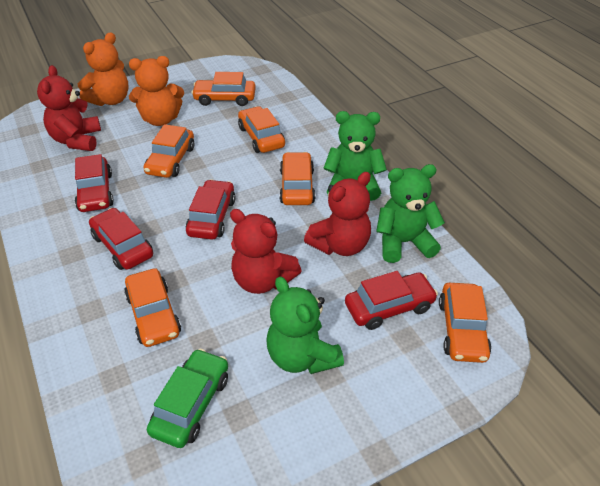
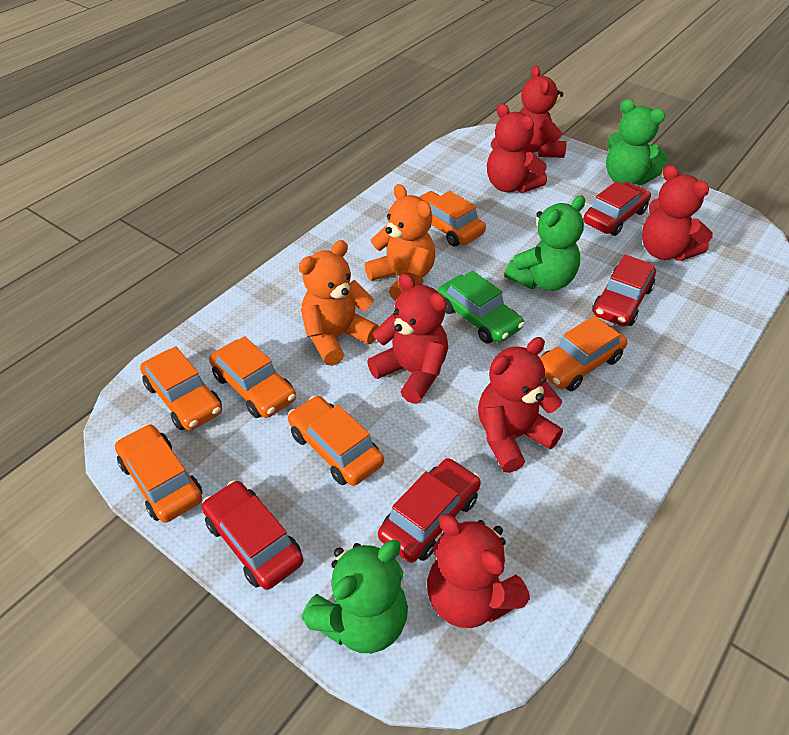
red teddy bear: [37,65,101,151] [230,209,301,294] [304,172,371,256] = 3 -> [367,273,448,404] [427,514,530,628] [478,337,563,473] [487,104,547,193] [519,66,566,158] [642,165,713,261] = 6

